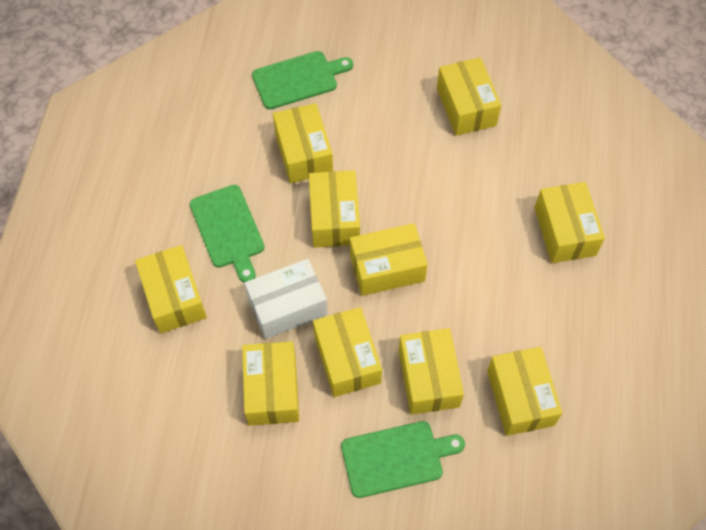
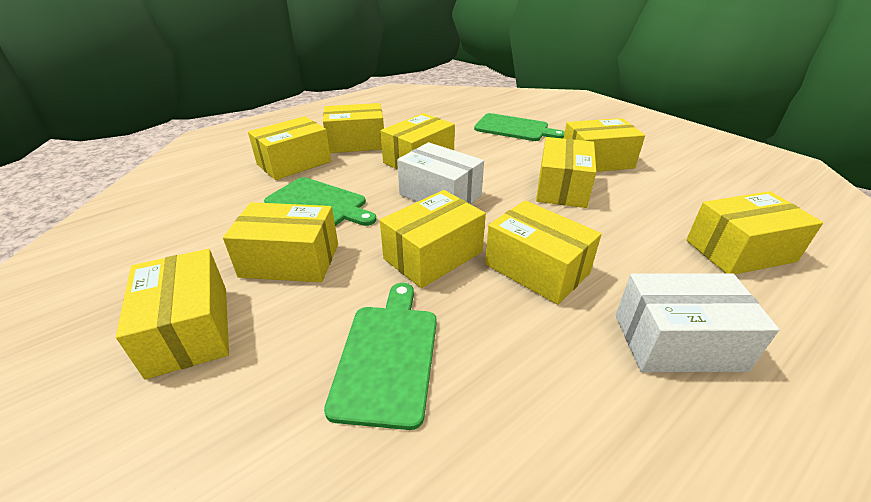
white box: [245,259,328,339] = 1 -> [397,142,484,204] [616,273,780,372] = 2

